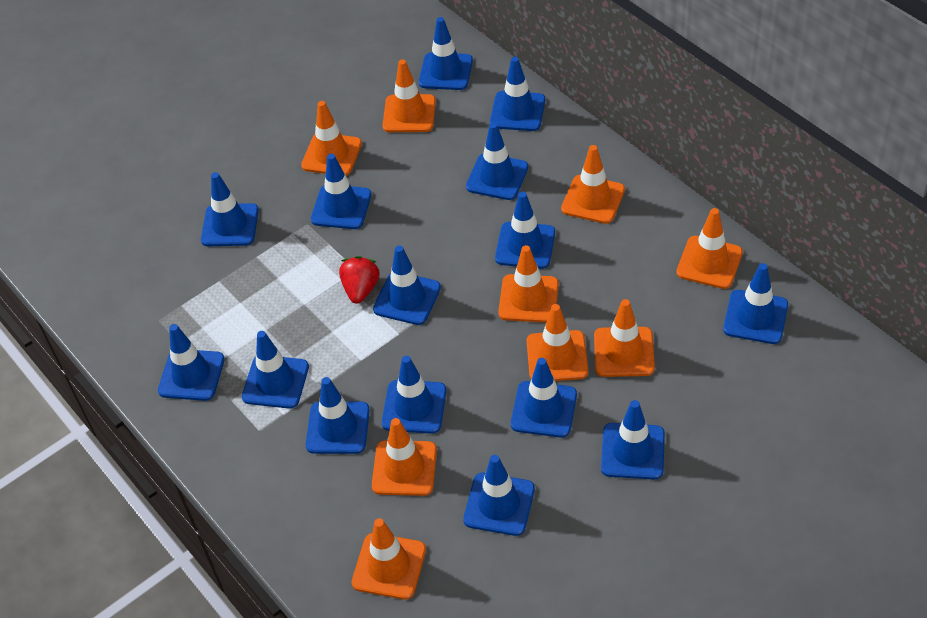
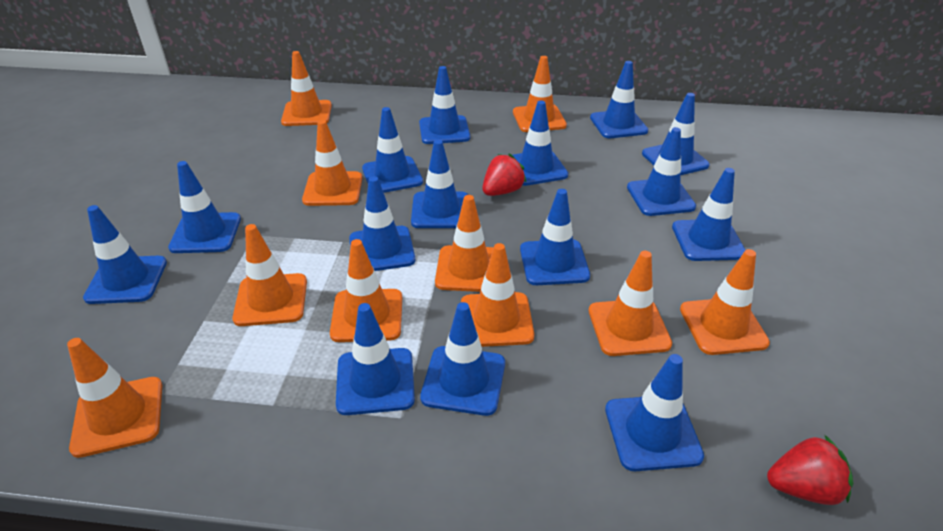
orange traffic cone: [301,101,362,176] [352,518,426,600] [372,418,437,496] [383,59,436,132] [498,245,559,323] [526,304,588,381] [561,145,625,224] [594,299,655,377] [676,208,743,289] = 9 -> [67,338,162,458] [232,224,307,326] [281,51,332,126] [302,120,362,206] [330,239,402,342] [435,195,494,292] [461,243,534,347] [513,56,567,132] [589,251,672,356] [680,249,770,355] = 10
red strawberry: [339,256,380,304] = 1 -> [482,153,527,196] [767,435,853,505] = 2

